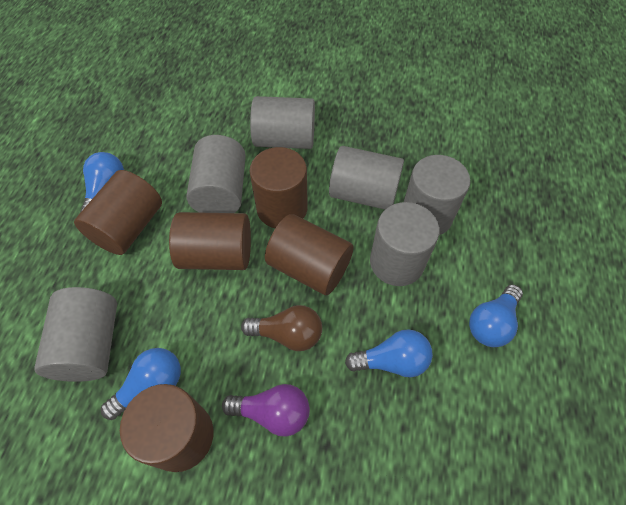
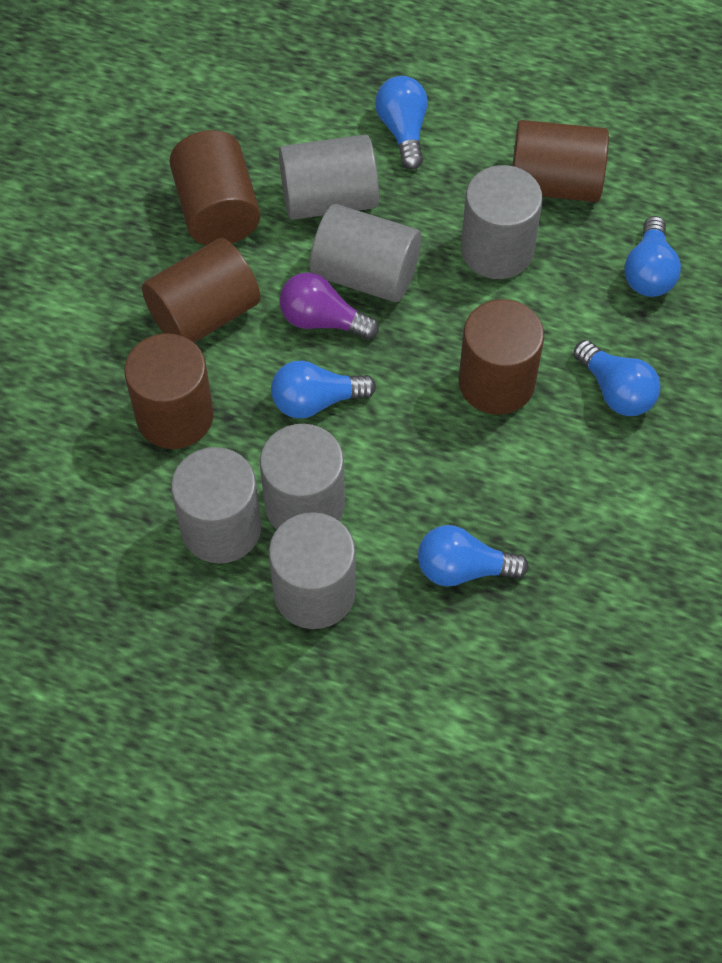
blue light bulb: [80,152,124,213] [101,348,181,420] [345,329,433,377] [469,284,523,347] = 4 -> [271,361,376,418] [375,76,428,170] [418,525,529,586] [574,340,661,416] [625,216,681,297] = 5
brown light bulb: [241,305,322,351] = 1 -> none = 0

